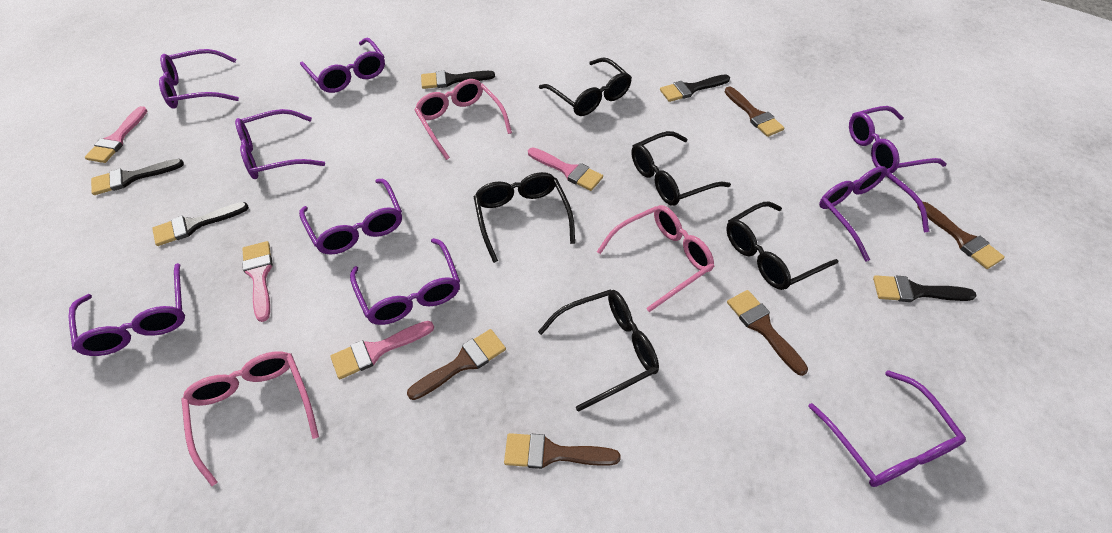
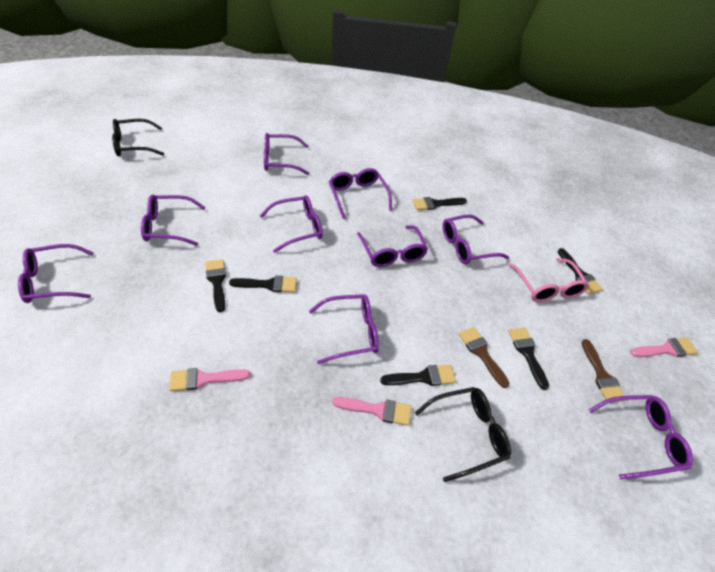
black brush: [91,159,184,195] [152,202,249,246] [421,71,495,89] [660,74,730,102] [873,275,977,302] = 5 -> [205,259,226,312] [229,276,297,293] [380,365,456,386] [413,197,467,210] [508,327,549,390] [558,248,603,294] = 6
black glasses: [474,172,575,263] [538,289,659,412] [539,58,632,116] [631,131,731,206] [726,202,838,290] = 5 -> [112,119,164,156] [415,387,511,482] = 2
brown brush: [407,329,506,400] [504,433,621,469] [725,87,784,137] [727,290,808,376] [918,202,1005,269] = 5 -> [459,327,510,388] [581,339,625,402] = 2
pink brush: [85,106,147,163] [242,241,273,322] [330,321,434,379] [528,148,603,191] = 4 -> [169,368,250,391] [332,397,412,426] [630,338,698,357] = 3
pink glasses: [181,351,319,486] [415,79,512,160] [597,205,714,312] = 3 -> [508,258,589,302] = 1

